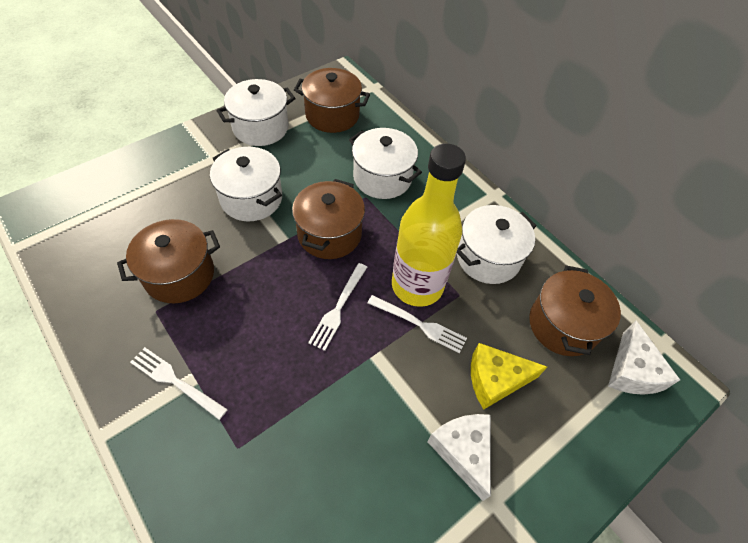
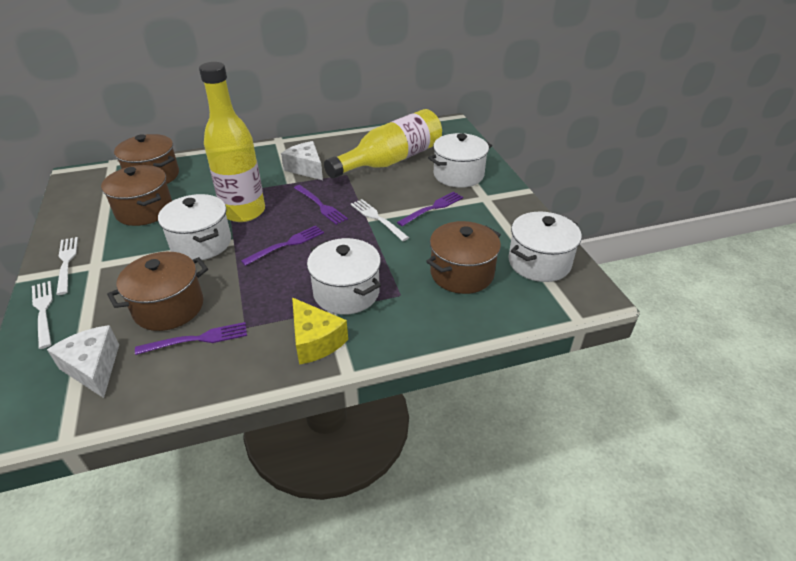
purple fork: none = 0 -> [135,322,247,355] [241,226,324,266] [294,185,348,225] [397,191,463,226] = 4
yellow bottle: [392,143,466,307] = 1 -> [199,62,265,222] [324,109,442,179] = 2

